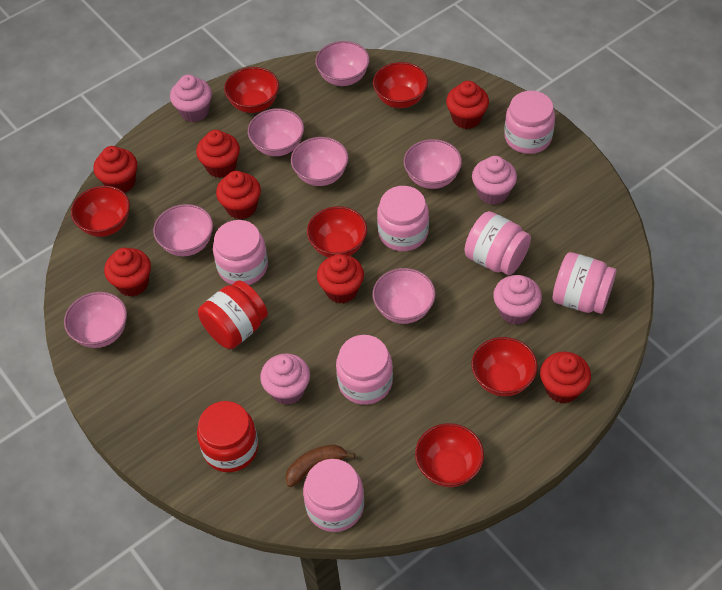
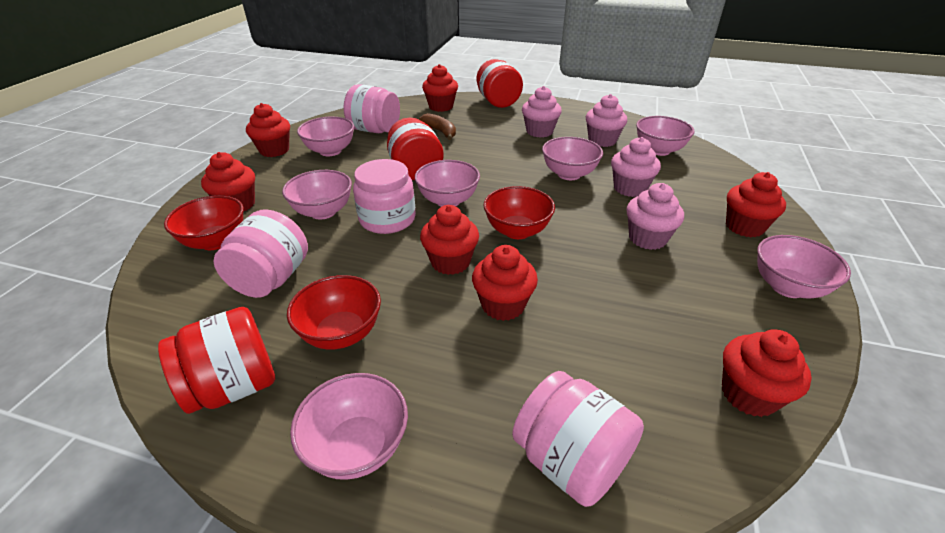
pink jar: [213,220,268,285] [303,459,364,532] [336,335,393,405] [377,186,429,251] [464,211,531,275] [504,91,555,154] [552,252,616,314] = 7 -> [214,209,308,298] [344,84,400,133] [353,159,416,234] [512,371,644,507] = 4
red bowl: [71,186,130,237] [224,67,279,113] [307,206,367,258] [373,62,428,108] [415,423,484,487] [471,337,538,397] = 6 -> [164,195,244,250] [287,275,381,350] [483,186,555,239] = 3
red jar: [197,401,258,472] [198,280,268,349] = 2 -> [158,307,275,414] [387,118,444,180] [476,59,523,108] = 3

